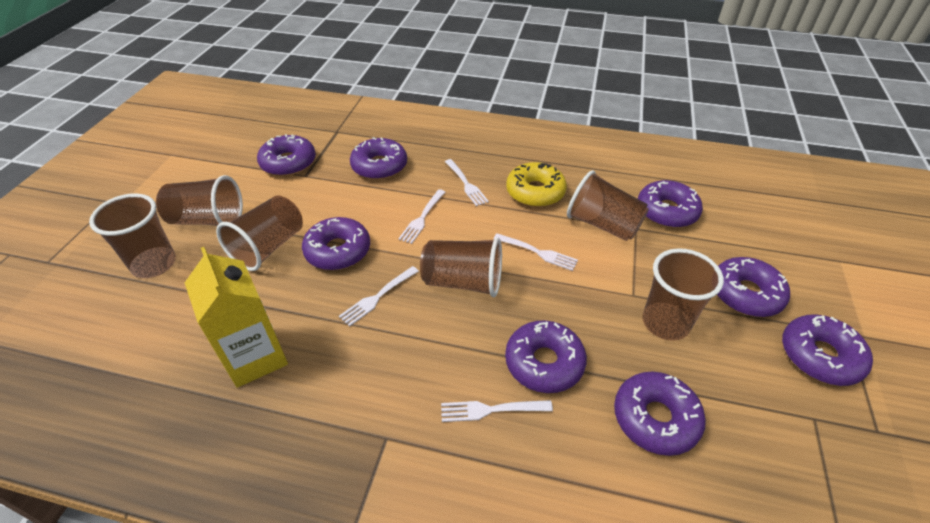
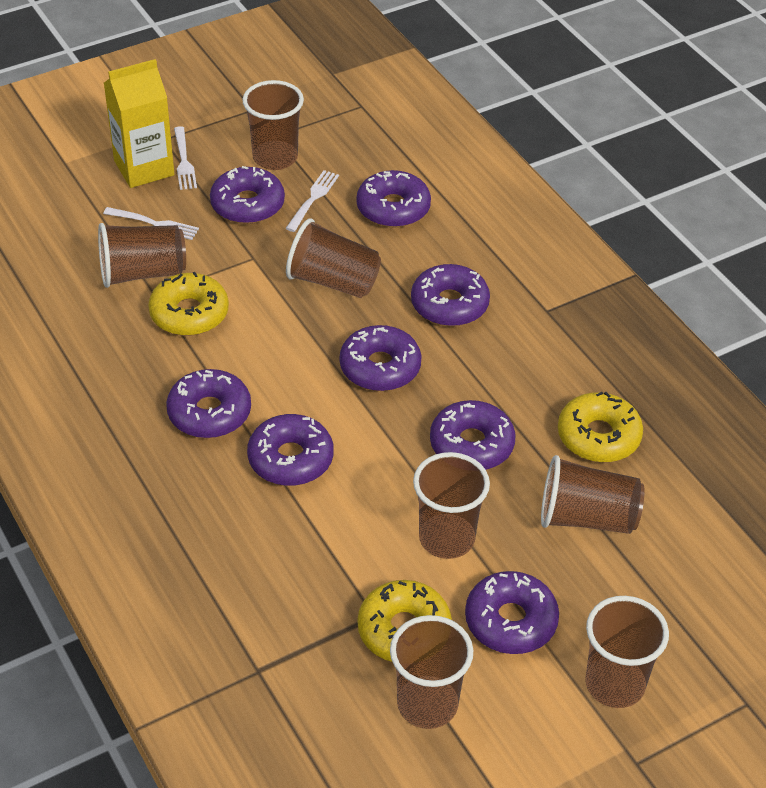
brown cup: [89,193,176,278] [156,175,243,226] [216,195,303,271] [420,237,502,297] [567,170,649,241] [642,248,724,341] = 6 -> [98,223,186,288] [242,80,304,170] [286,218,381,298] [390,615,473,729] [413,452,490,559] [541,455,645,534] [585,596,669,708] = 7
white fork: [339,266,419,327] [398,189,445,244] [441,400,553,422] [445,159,489,206] [493,233,578,271] = 5 -> [103,207,199,240] [174,126,197,190] [285,170,339,232] = 3
yellow donut: [506,162,567,207] = 1 -> [148,272,229,336] [358,580,452,662] [558,392,643,462] = 3

